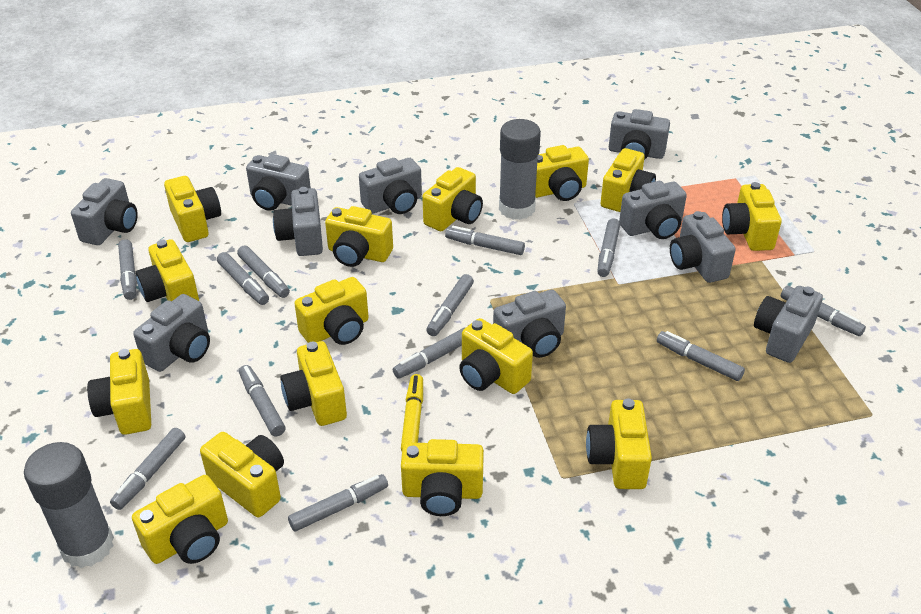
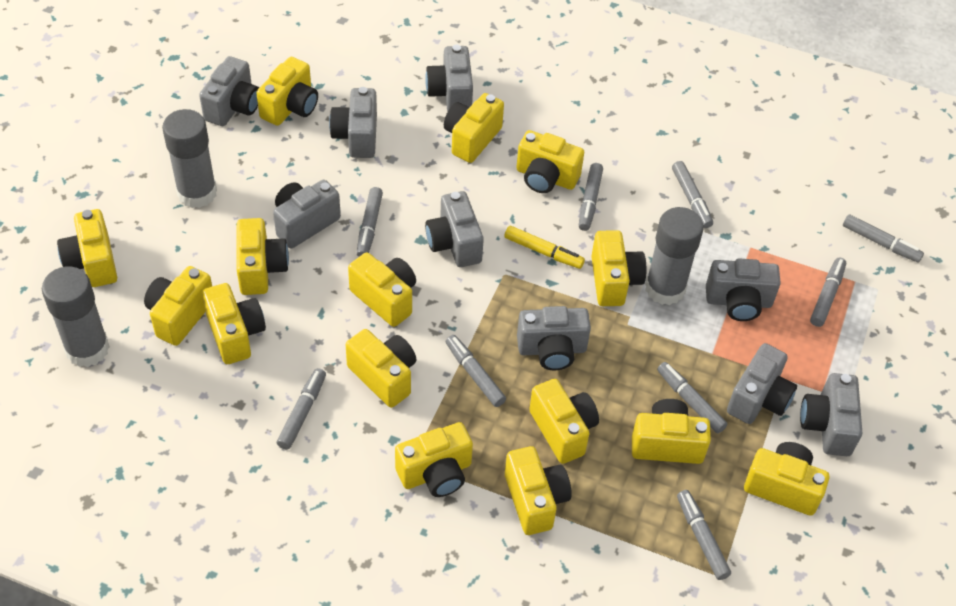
grey camera: [71,178,138,245] [133,294,210,372] [246,154,311,211] [273,187,323,256] [359,158,422,214] [493,290,566,358] [609,109,670,160] [619,181,687,239] [670,211,736,283] [754,286,823,363] = 10 -> [199,56,259,126] [273,180,341,248] [329,87,377,158] [425,44,473,111] [425,191,484,267] [517,306,591,370] [706,258,781,321] [727,343,797,424] [800,373,862,456] = 9
grey glue stick: [24,442,114,568] [499,119,541,220] = 2 -> [42,267,110,367] [162,109,217,208] [645,207,704,305] = 3
grey marker: [110,428,185,510] [118,239,136,300] [217,252,269,305] [237,245,290,298] [239,365,286,437] [288,474,388,532] [393,328,465,379] [426,274,474,336] [445,226,525,255] [597,218,620,277] [657,331,745,381] [781,286,866,336] = 12 -> [277,368,326,450] [357,187,383,257] [446,335,506,407] [579,163,603,231] [657,362,728,433] [672,161,713,228] [677,490,731,580] [810,258,846,327] [843,215,924,263] = 9

